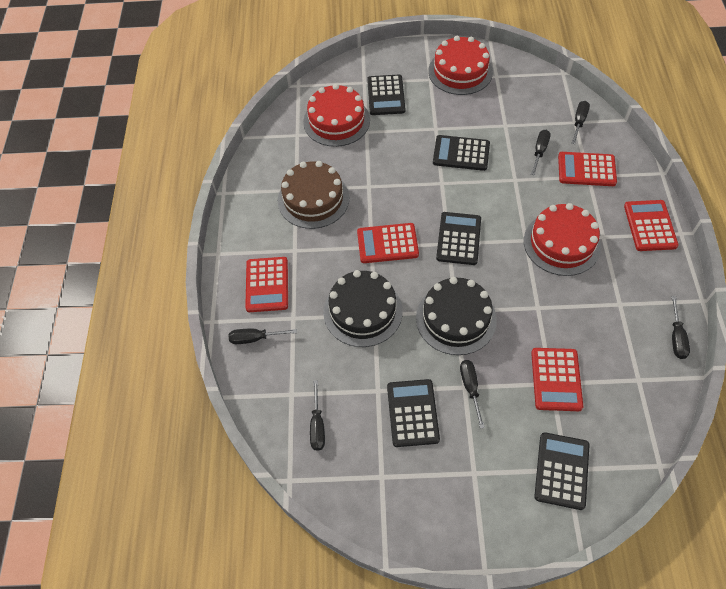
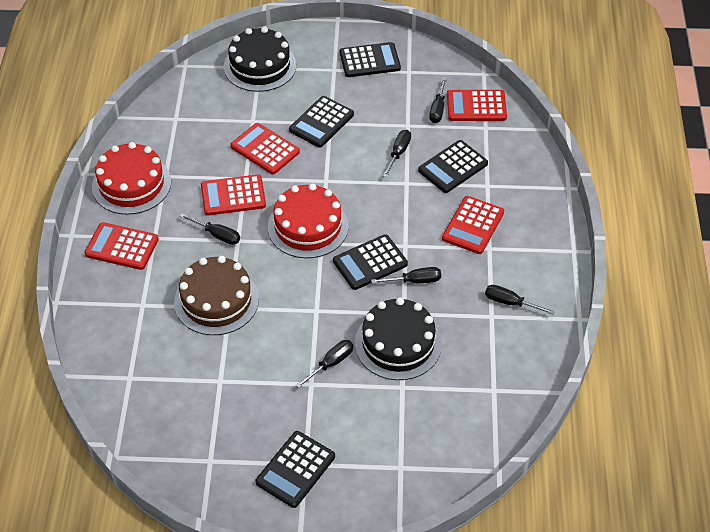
red cake: [303,84,370,147] [428,36,493,95] [524,203,601,276] = 3 -> [92,142,171,215] [268,183,349,258] = 2

